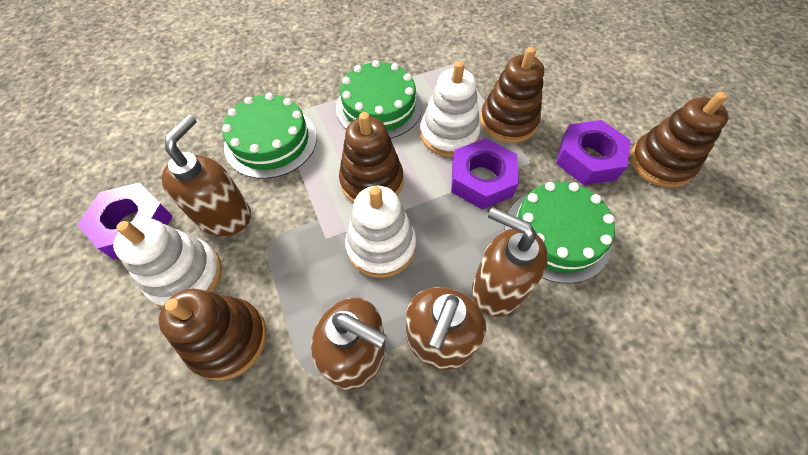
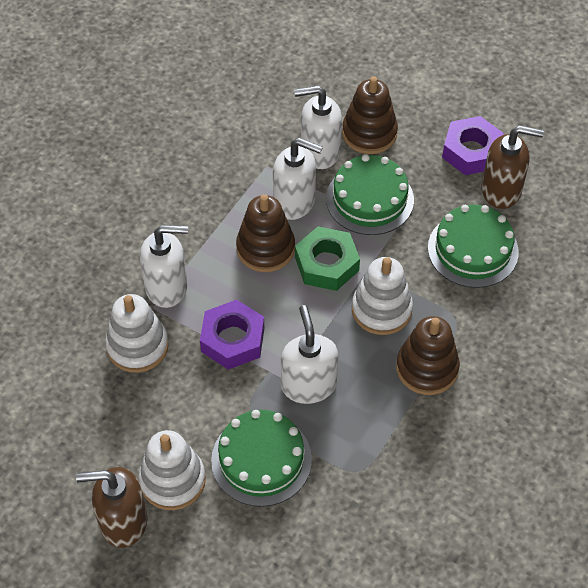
brown soap dispenser: [161,115,251,236] [311,298,387,390] [406,287,486,370] [472,207,548,317] = 4 -> [76,467,147,548] [481,125,544,209] = 2
brown stacking toy: [159,289,267,380] [339,112,403,203] [480,47,544,143] [630,92,729,188] = 4 -> [236,194,295,272] [342,76,398,154] [396,316,460,395] = 3
green nut: none = 0 -> [295,226,360,291] = 1
purple nut: [77,182,173,259] [451,138,519,209] [556,120,631,185] = 3 -> [200,300,264,370] [442,116,504,175] = 2
white soap dispenser: none = 0 -> [140,225,188,308] [273,138,323,220] [281,305,338,404] [294,85,342,169] = 4

